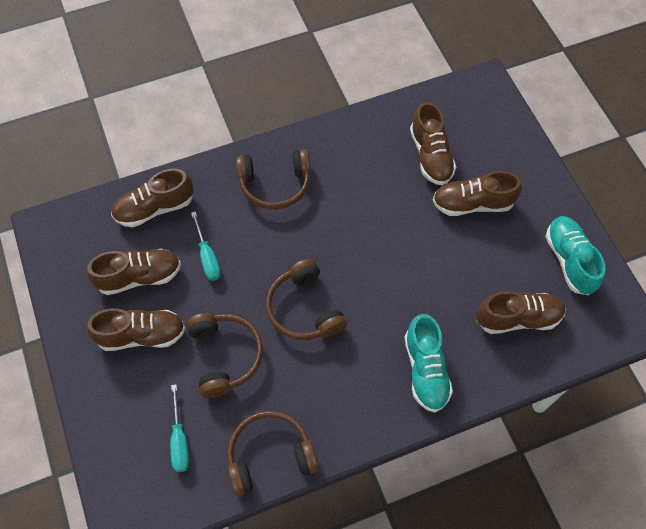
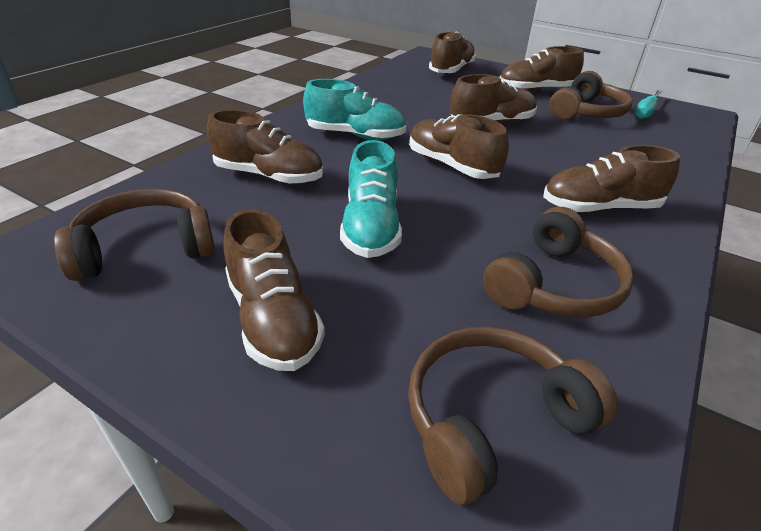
brown shoe: [87,249,181,295] [87,308,186,351] [111,169,194,227] [410,102,456,185] [432,171,522,216] [476,291,566,334] = 6 -> [207,109,323,185] [223,209,325,371] [409,114,509,179] [429,32,476,73] [450,74,537,123] [500,46,584,91] [543,145,680,213] = 7
turquoise screwdriver: [170,384,189,472] [191,211,221,281] = 2 -> [634,90,662,119] = 1

